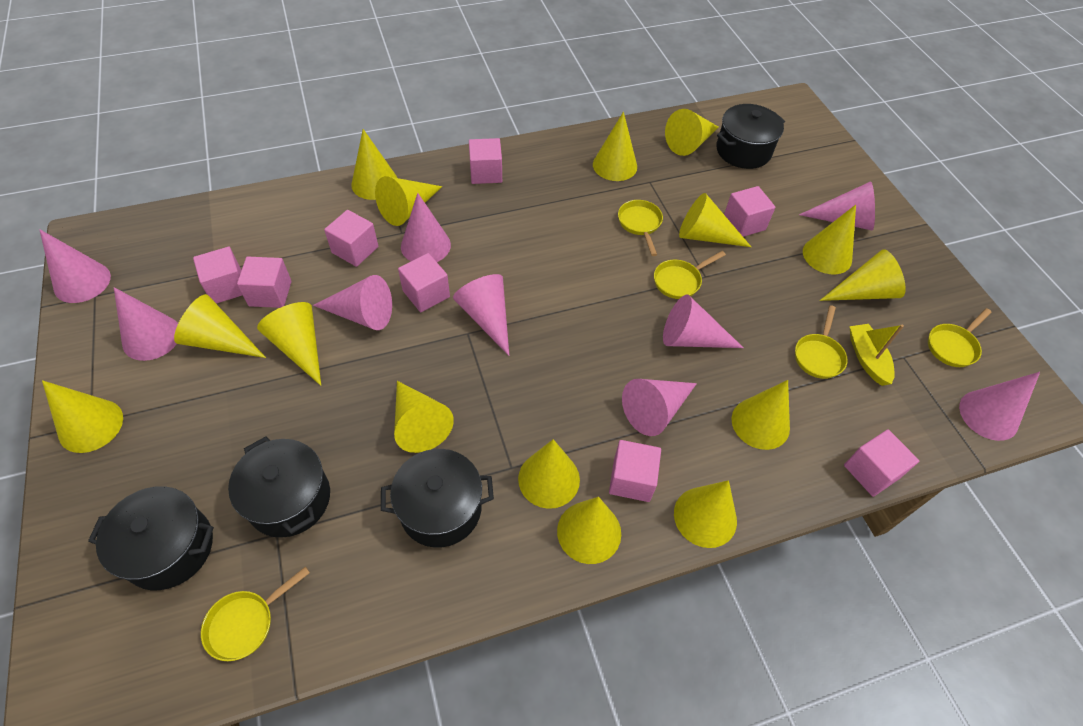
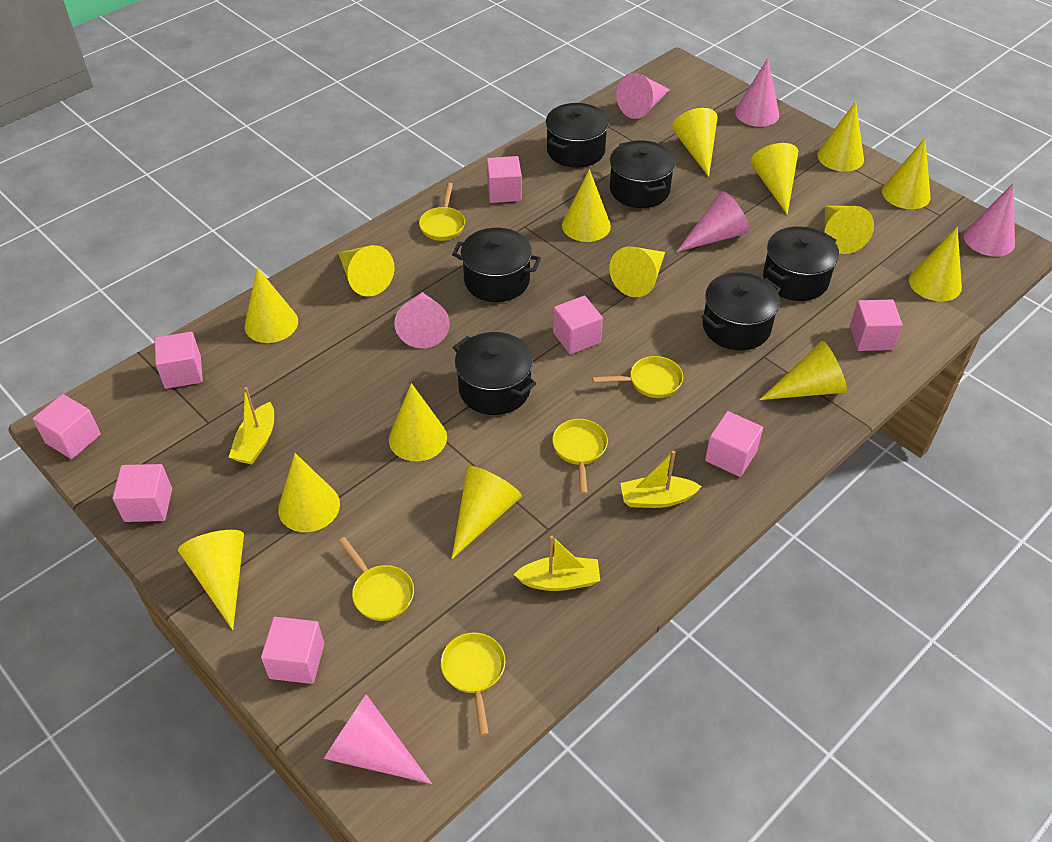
black pot: [88,486,214,590] [228,436,330,538] [381,449,494,548] [716,104,785,169] = 4 -> [452,228,541,302] [453,332,537,415] [546,103,609,168] [610,140,676,208] [702,272,781,350] [763,226,839,301] = 6
pink cone: [39,229,111,303] [114,287,178,361] [313,275,392,330] [401,193,451,262] [453,274,509,356] [622,379,697,436] [663,294,744,348] [799,181,875,230] [959,372,1040,441] = 9 -> [324,694,432,784] [394,292,450,348] [616,73,670,119] [677,191,750,252] [735,58,779,127] [964,183,1015,257] = 6
yellow boat: [850,324,904,386] = 1 -> [229,387,274,465] [513,536,600,591] [620,451,702,508] = 3

